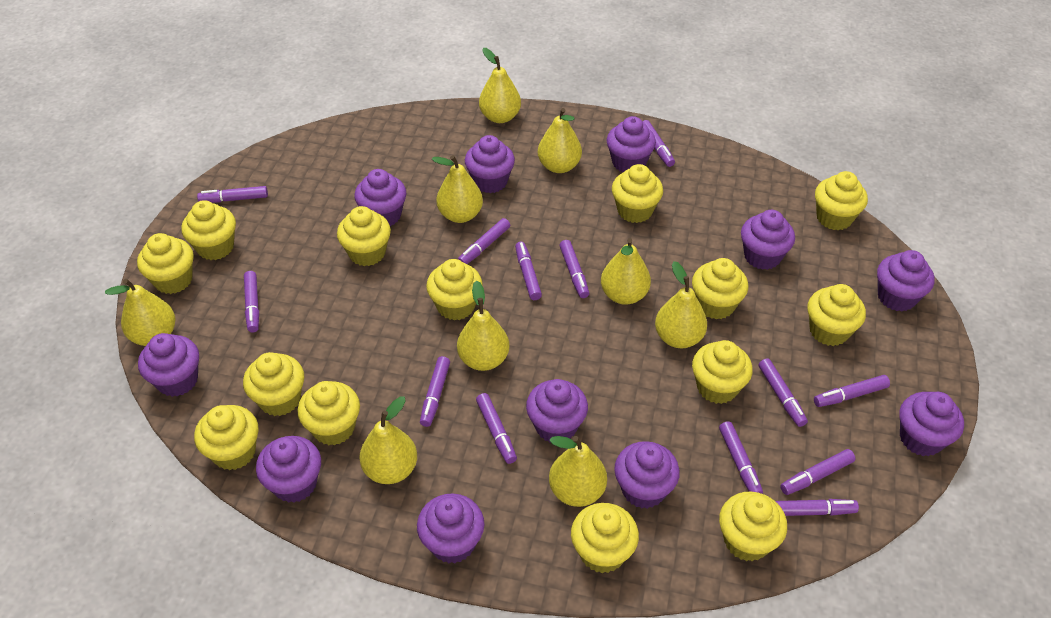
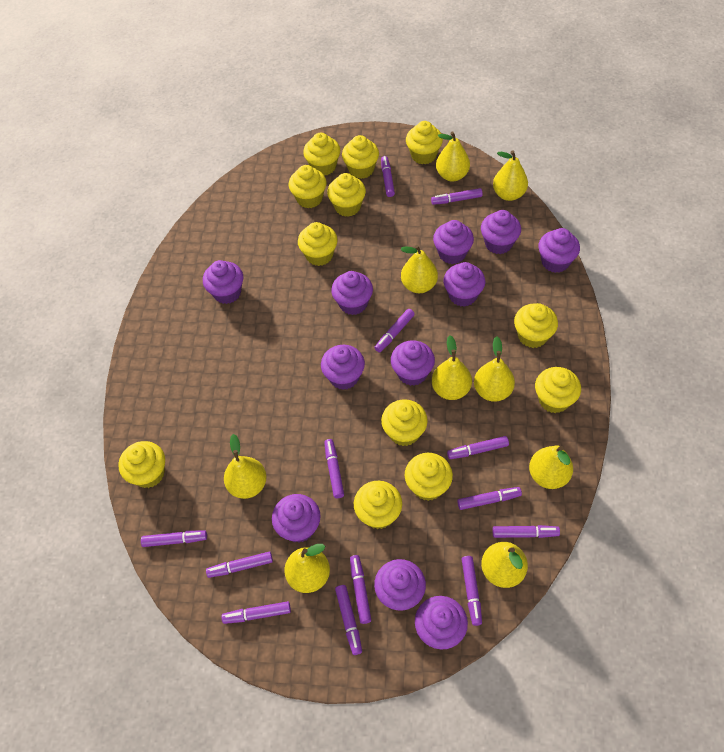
yellow cupcake: [137,233,194,294] [181,200,236,260] [194,405,259,470] [243,352,304,416] [298,381,360,445] [337,206,391,266] [426,259,483,321] [571,503,639,573] [612,164,663,223] [692,258,748,319] [692,340,753,404] [719,492,787,561] [807,284,866,346] [815,171,868,230] = 14 -> [118,441,165,488] [289,165,327,208] [298,222,338,266] [303,133,340,176] [327,173,366,217] [342,135,379,179] [354,481,402,529] [381,399,428,446] [405,453,453,501] [406,121,443,164] [514,303,558,348] [535,367,581,413] = 12

